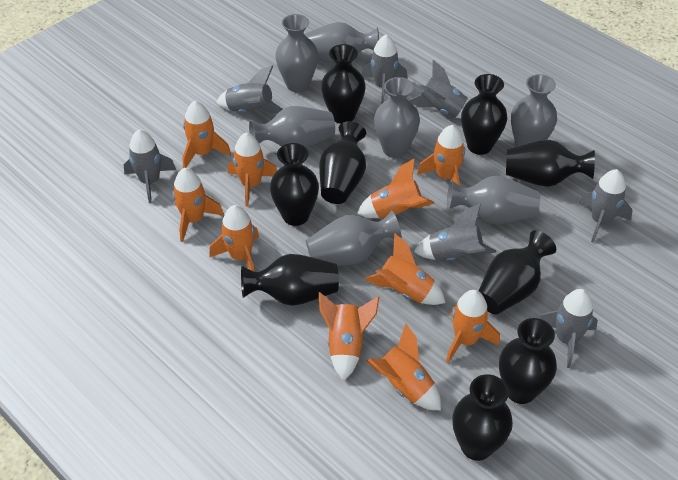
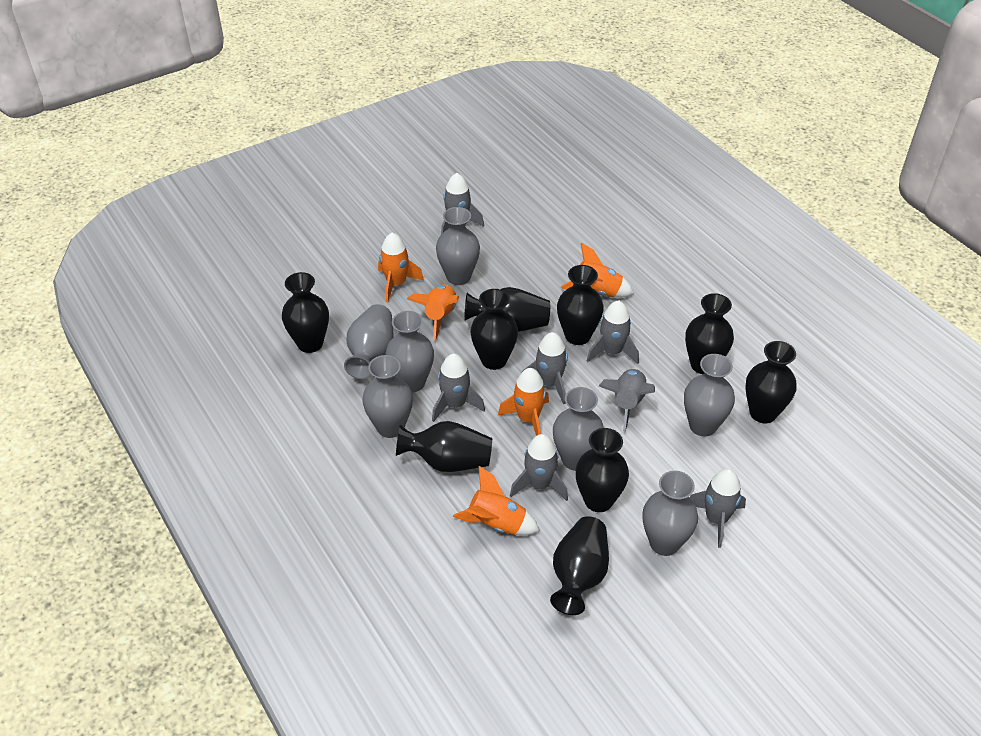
orange rocket: [172,168,224,242] [182,101,231,168] [209,205,259,272] [228,133,277,207] [319,292,379,381] [357,158,434,218] [364,234,445,305] [366,323,441,410] [417,125,465,186] [446,290,500,363] = 10 -> [378,232,424,302] [407,285,459,341] [453,466,540,535] [498,368,549,436] [561,242,634,298] = 5

